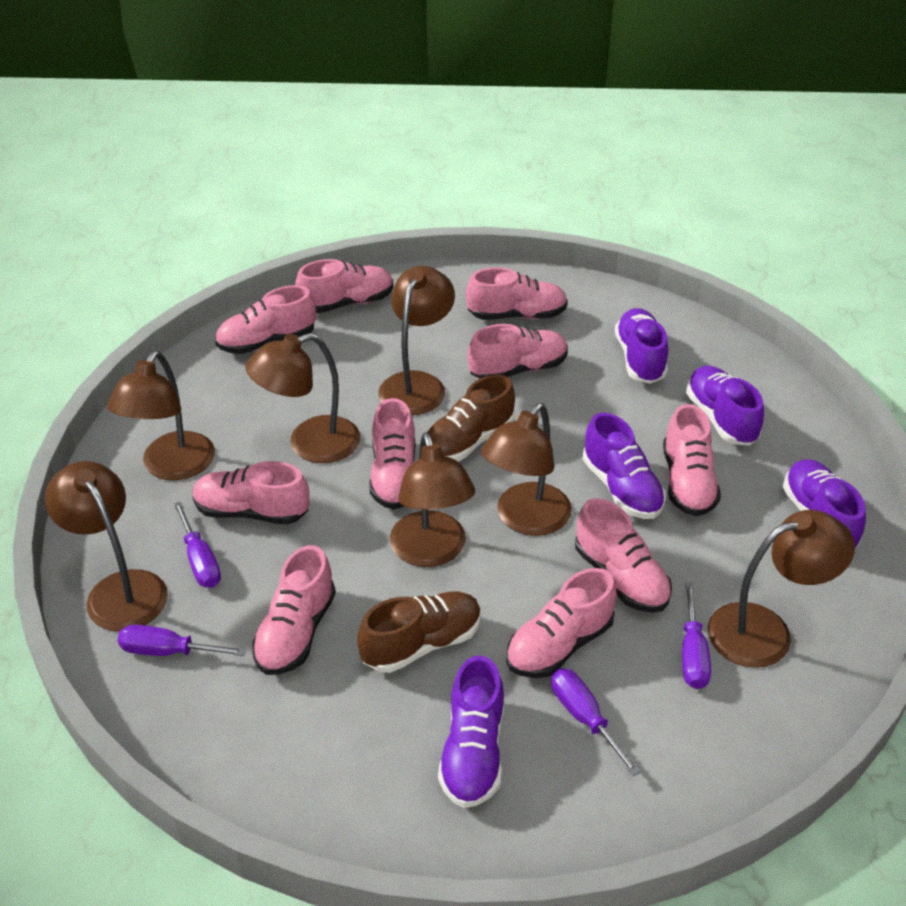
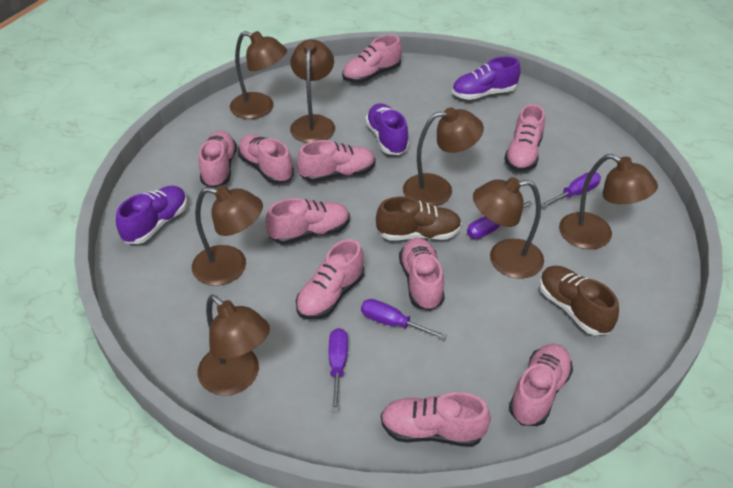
purple shoe: [438,655,504,808] [583,412,666,519] [615,308,668,384] [686,366,764,445] [783,459,866,548] = 5 -> [116,186,187,244] [365,103,409,155] [452,56,521,100] = 3

